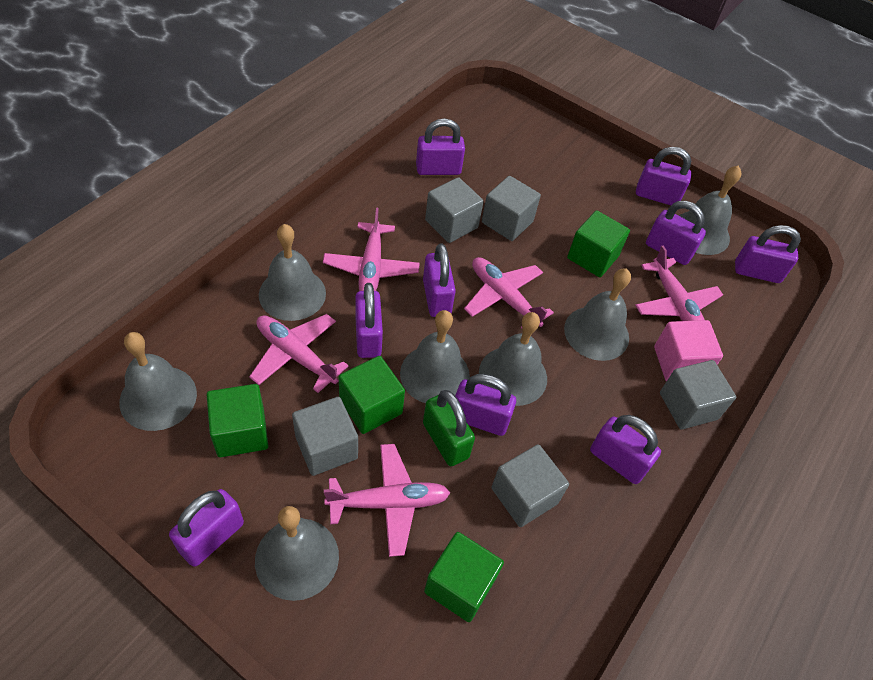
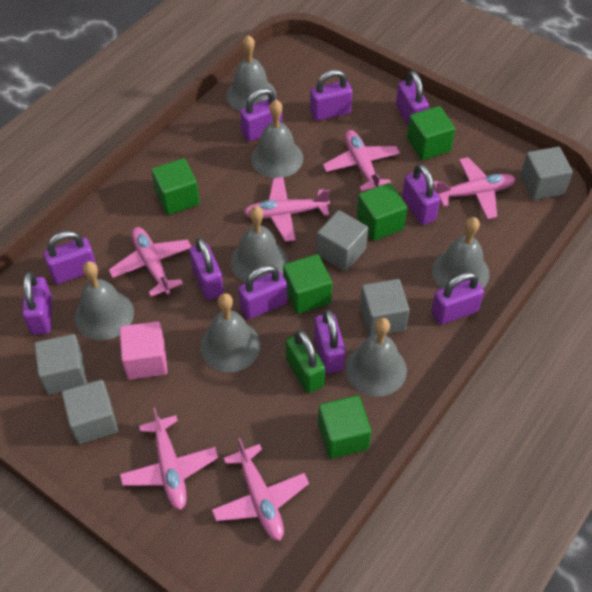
green cube: [207,384,268,457] [339,356,405,434] [424,532,504,622] [567,210,630,277] = 4 -> [151,158,200,215] [283,254,332,314] [318,395,372,459] [357,183,407,241] [407,106,455,160] = 5
pink plane: [249,314,349,393] [323,208,420,291] [324,444,450,557] [464,257,554,329] [635,245,723,321] = 5 -> [109,227,192,297] [120,408,218,510] [212,438,309,541] [244,177,330,242] [323,130,400,192] [434,157,515,219] = 6
purple padlock: [169,489,244,567] [355,283,383,358] [416,118,465,175] [423,243,456,317] [455,374,516,436] [590,415,661,484] [636,147,692,205] [646,201,706,265] [735,225,801,283] = 9 -> [22,272,52,335] [44,231,96,284] [189,237,224,300] [238,265,287,319] [240,88,283,142] [310,70,352,121] [314,309,346,373] [396,71,429,126] [402,164,440,225] [431,272,484,325] = 10

